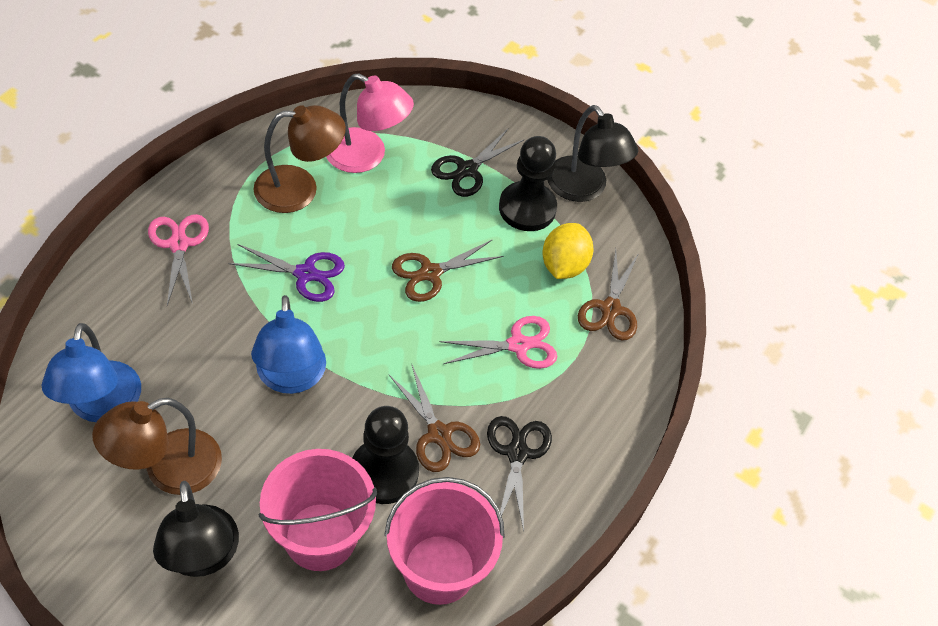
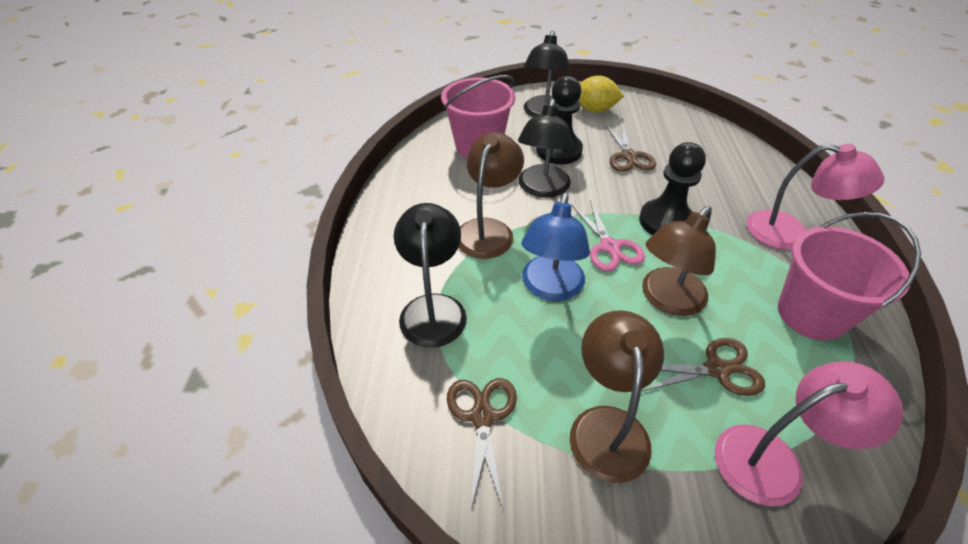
black lamp: [153,481,239,577] [547,105,638,202] = 2 -> [394,203,467,348] [518,99,573,198] [524,31,570,117] = 3
black scissors: [431,129,524,197] [487,416,552,531] = 2 -> none = 0
blue lamp: [42,323,141,422] [251,295,326,394] = 2 -> [521,192,590,301] = 1
brown lamp: [92,398,222,495] [253,105,346,213] = 2 -> [458,132,524,259] [570,310,664,483] [642,206,716,316] = 3
pink lamp: [326,74,414,173] = 1 -> [714,361,903,506] [747,144,885,250] = 2
pink scissors: [148,214,209,306] [439,316,557,369] = 2 -> [571,200,645,271] = 1
purple scissors: [228,244,345,302] = 1 -> none = 0

